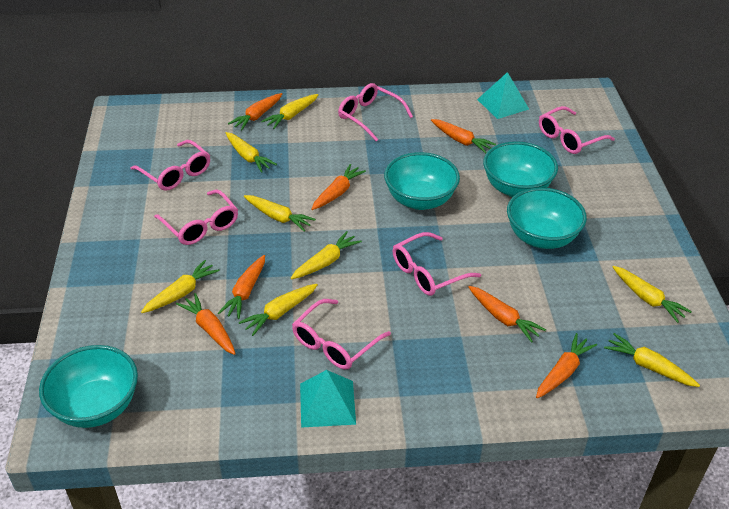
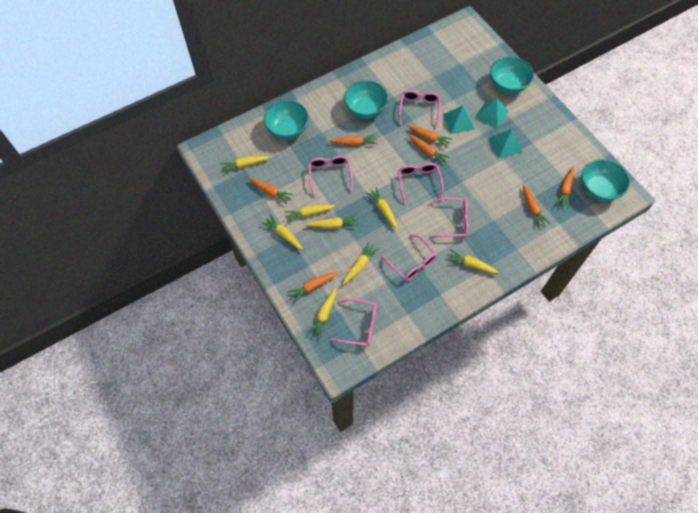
turquoise pyramid: [300,370,356,428] [477,72,529,119] = 2 -> [443,106,475,134] [475,98,509,128] [489,129,523,158] = 3

